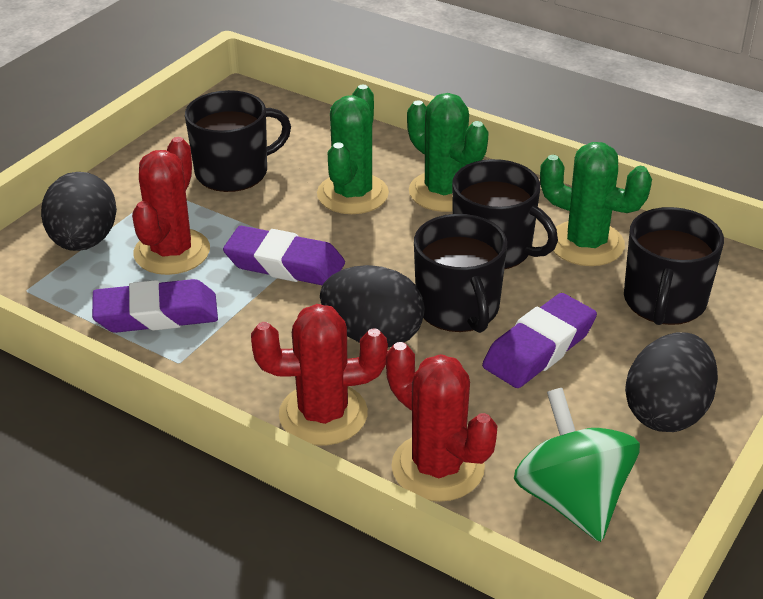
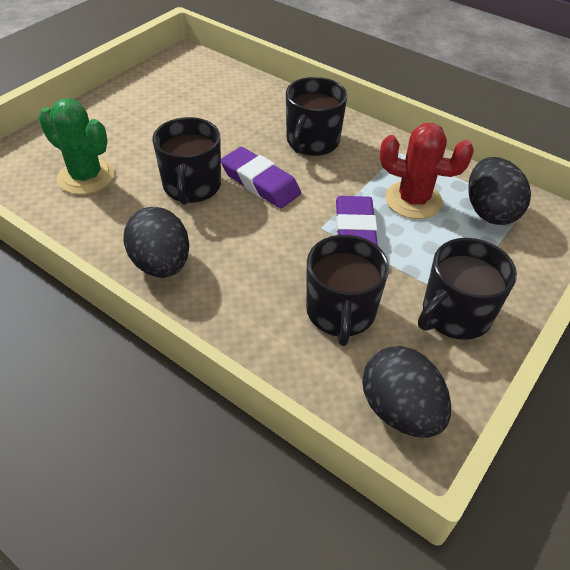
green cactus: [317,85,389,214] [407,93,489,212] [540,142,652,266] = 3 -> [38,98,115,195] = 1
green spinning top: [514,388,640,542] = 1 -> none = 0
purple eraser: [92,279,218,333] [223,226,345,286] [482,293,597,388] = 3 -> [221,147,301,208] [336,196,378,246] = 2
red cactus: [132,137,210,275] [251,304,388,445] [386,342,497,502] = 3 -> [380,123,474,219] = 1

